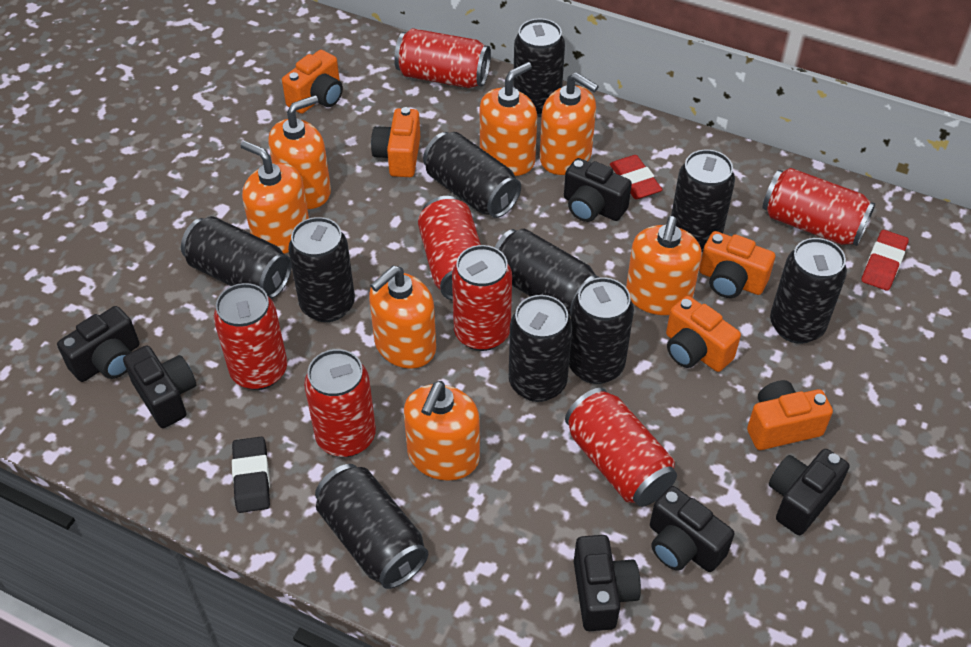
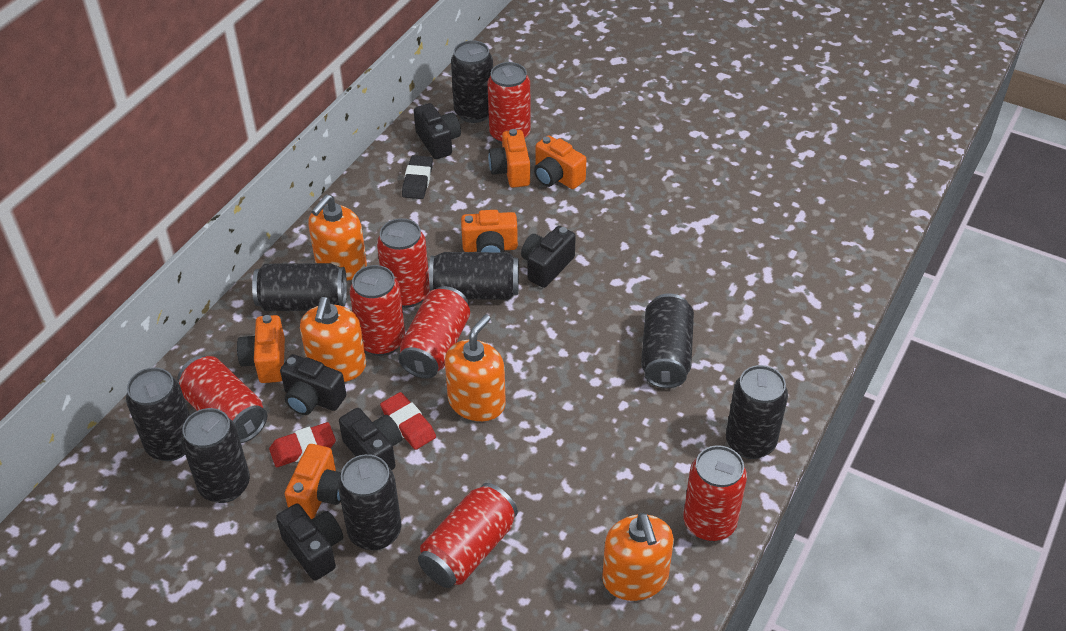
black camera: [57,306,140,382] [123,345,196,428] [564,158,632,222] [574,535,641,631] [650,486,735,572] [769,449,849,535] = 6 -> [276,503,343,581] [280,354,346,415] [339,408,402,470] [414,103,461,159] [521,226,576,288] = 5
black can: [181,216,292,299] [288,217,355,322] [315,464,428,589] [423,132,521,218] [495,229,599,316] [509,295,572,402] [513,18,565,117] [569,277,634,384] [671,150,735,252] [770,238,847,344] = 10 -> [126,367,190,461] [181,408,250,503] [252,263,347,311] [338,454,402,550] [429,252,519,300] [451,40,493,123] [641,293,694,388] [726,365,788,459] = 8
orange soap dispenser: [240,141,309,254] [268,95,331,209] [369,266,436,369] [404,381,480,481] [480,62,537,176] [540,72,599,175] [626,216,702,315] = 7 -> [300,297,366,382] [308,194,367,281] [445,314,506,421] [602,513,674,601] = 4

